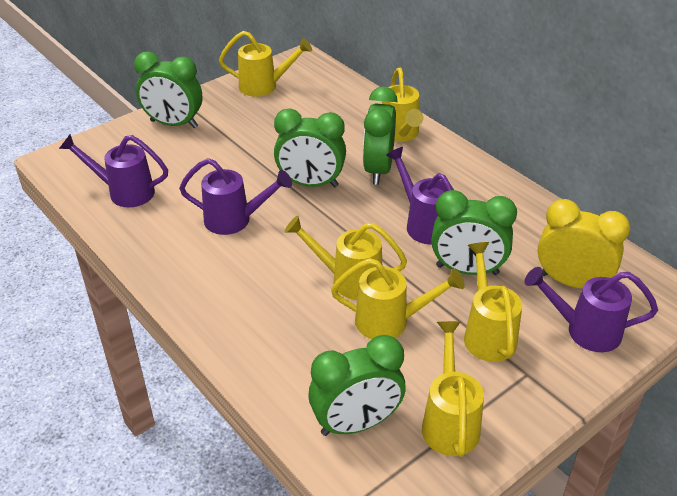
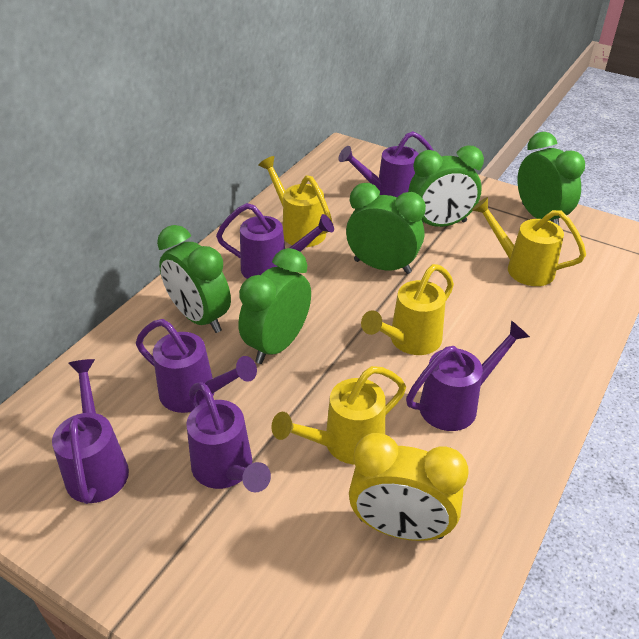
purple watering can: [59,134,168,207] [179,158,292,235] [386,147,454,245] [524,267,658,352] = 4 -> [52,359,129,504] [136,319,257,413] [186,382,271,492] [216,203,334,279] [338,131,434,197] [406,320,530,431] = 6
yellow watering can: [219,31,312,97] [285,216,407,300] [331,258,465,339] [382,68,423,142] [422,321,484,457] [464,242,522,362] = 6 -> [258,156,333,247] [271,366,406,464] [361,264,454,355] [472,197,586,286] = 4

